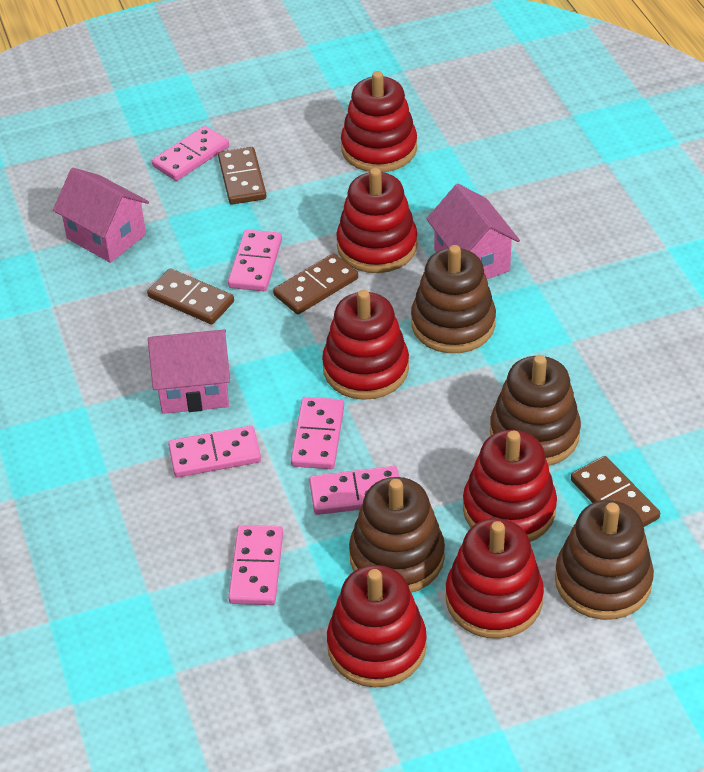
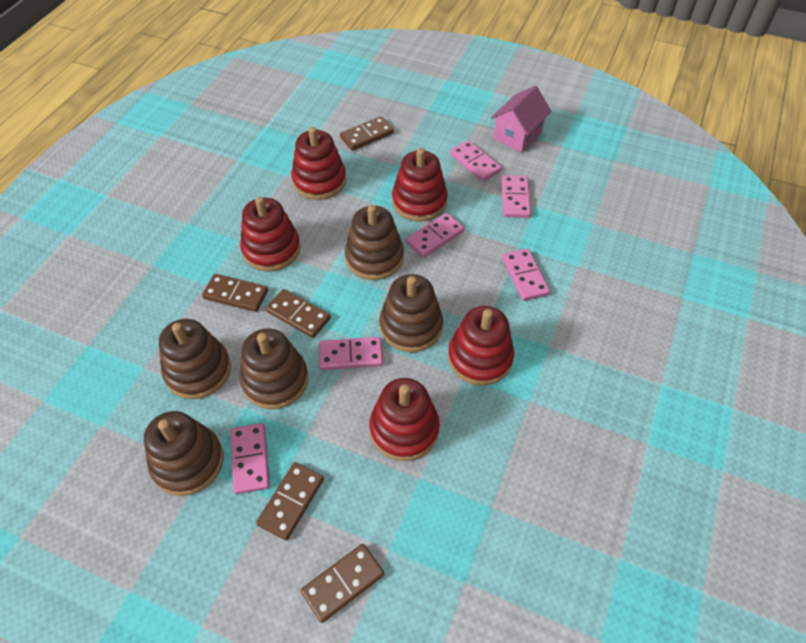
brown domino: [147,268,234,324] [218,147,266,205] [273,253,358,314] [571,456,660,527] = 4 -> [202,274,268,312] [256,462,324,541] [266,289,331,338] [301,544,384,623] [340,116,394,151] = 5
brown stacking toy: [349,477,445,593] [411,245,496,353] [490,355,581,466] [555,500,654,620] = 4 -> [144,411,223,496] [159,319,231,399] [239,328,308,409] [345,205,404,280] [379,274,443,352] = 5
pink house: [53,168,149,263] [148,329,230,414] [426,184,520,279] = 3 -> [491,85,552,153] = 1
red stacking toy: [322,290,409,400] [327,565,427,687] [336,168,417,273] [341,71,417,172] [446,518,544,639] [463,430,557,542] = 6 -> [240,197,300,271] [291,127,346,200] [369,378,440,461] [392,148,448,221] [448,306,514,386] = 5

